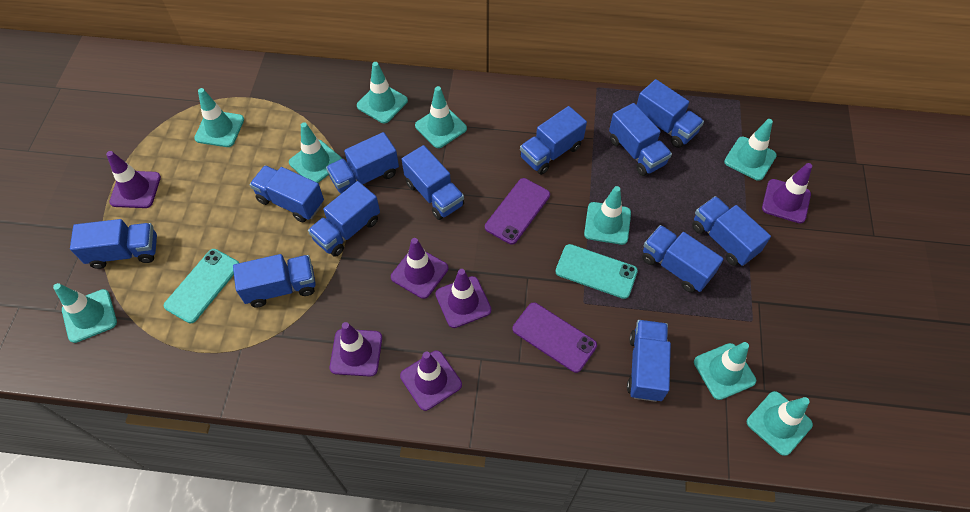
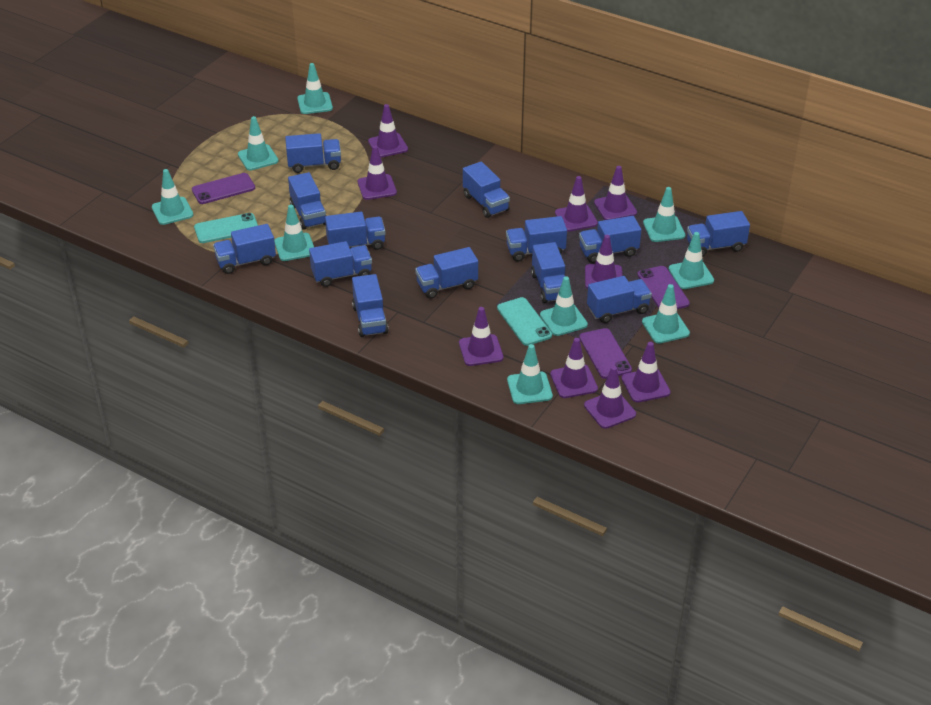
blue truck: [70,219,157,269] [233,254,316,307] [250,165,324,223] [308,181,380,257] [326,132,399,194] [402,145,464,220] [520,106,587,175] [609,103,672,176] [627,320,671,402] [637,79,704,148] [642,225,724,293] [692,196,771,266] = 12 -> [213,224,276,274] [285,133,341,173] [288,172,326,230] [309,241,372,287] [325,212,385,250] [352,274,389,337] [415,247,478,299] [463,161,510,218] [506,216,567,261] [531,242,565,303] [579,216,641,263] [587,276,652,323] [687,211,750,257] = 13
purple phone: [485,178,550,245] [513,302,597,373] = 2 -> [192,173,255,204] [579,328,632,379] [637,266,690,309] = 3
purple traffic cone: [106,151,161,208] [330,322,382,377] [391,238,448,299] [400,351,462,411] [435,269,492,328] [762,163,812,223] = 6 -> [358,146,397,200] [368,104,408,158] [459,307,503,366] [550,338,598,398] [555,176,598,232] [584,366,636,429] [585,235,622,289] [594,166,637,220] [621,342,671,402] = 9

